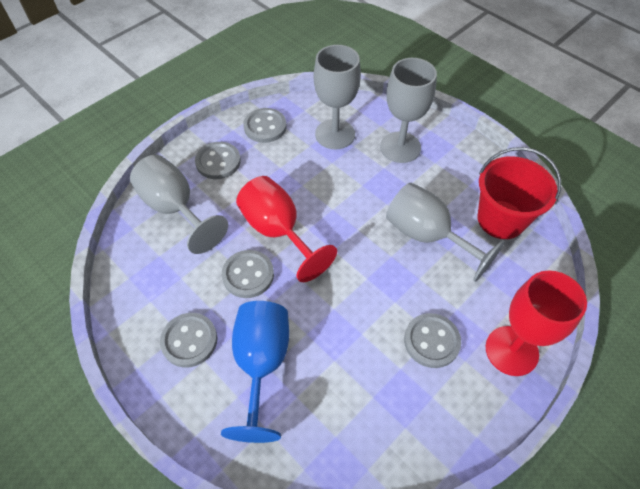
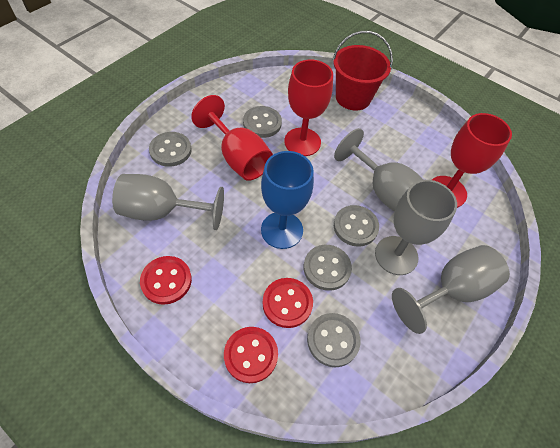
red button: none = 0 -> [140,256,192,305] [224,327,278,383] [263,278,313,328] = 3
red goblet: [236,176,337,282] [486,271,587,376] = 2 -> [191,95,273,181] [284,59,333,156] [432,113,512,208] = 3

